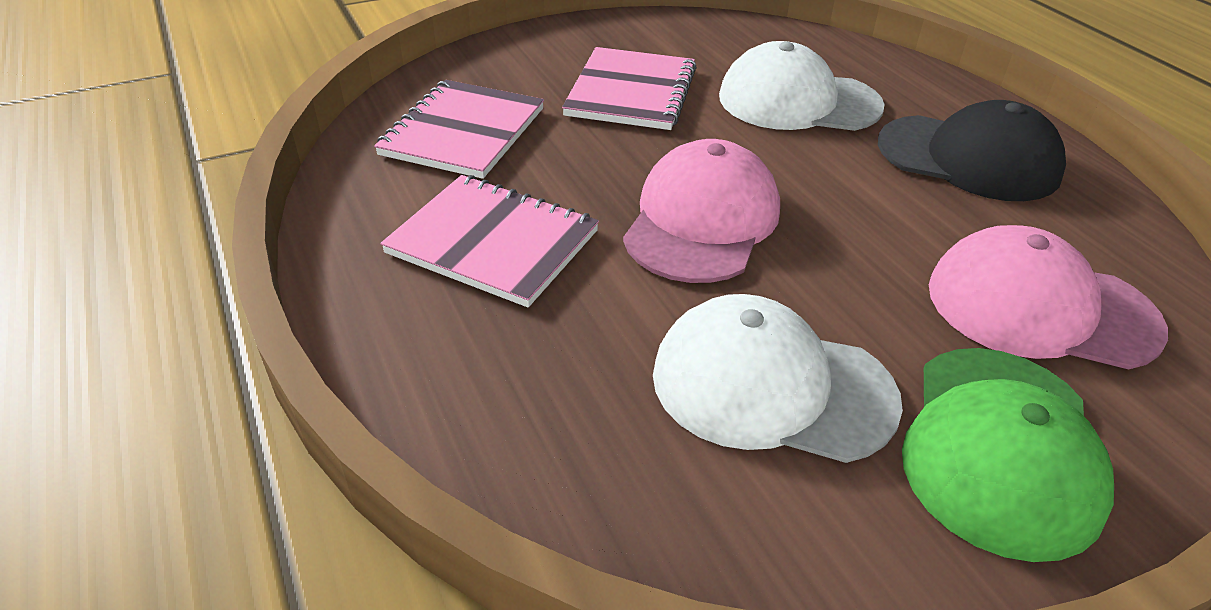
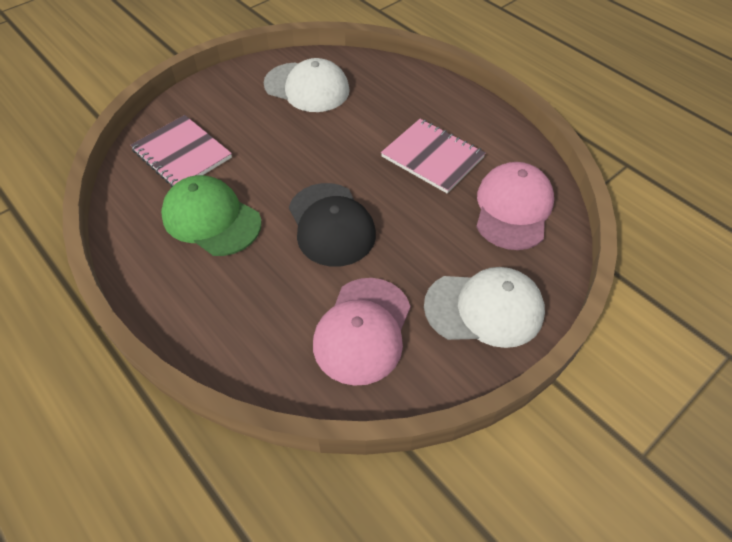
pink notebook: [374,80,544,179] [380,175,599,307] [562,47,697,130] = 3 -> [130,115,232,187] [381,119,486,194] = 2

